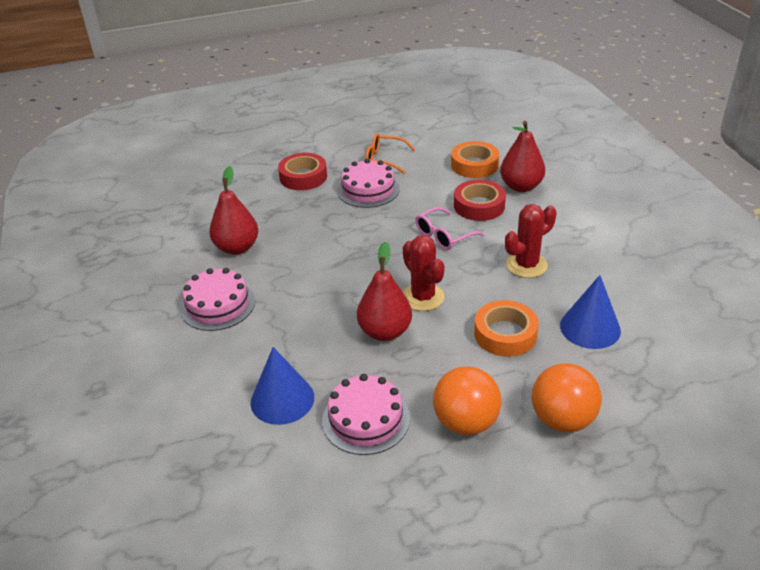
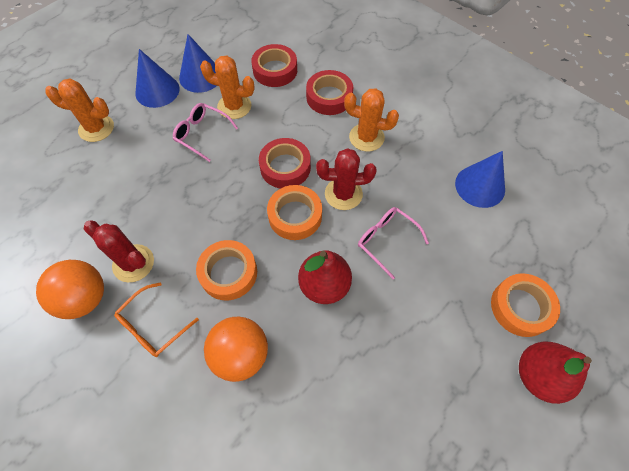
blue cone: [251,347,314,425] [560,275,621,349] = 2 -> [135,49,180,108] [179,34,216,93] [455,151,505,208] = 3
orange cactus: none = 0 -> [45,79,114,142] [200,56,255,119] [344,88,399,152] = 3
orange tape: [451,141,499,178] [474,300,539,357] = 2 -> [196,240,257,300] [267,185,322,240] [491,273,560,337] = 3
pink cake: [180,268,255,331] [322,374,410,455] [337,159,400,208] = 3 -> none = 0
pink glasses: [415,207,485,250] = 1 -> [173,103,238,162] [358,207,429,279] = 2
red pear: [209,166,258,255] [357,241,412,341] [500,121,545,192] = 3 -> [298,250,352,304] [519,341,592,404] = 2
red tape: [278,153,327,190] [454,180,506,221] = 2 -> [251,44,297,87] [259,138,311,189] [306,70,354,115] = 3

